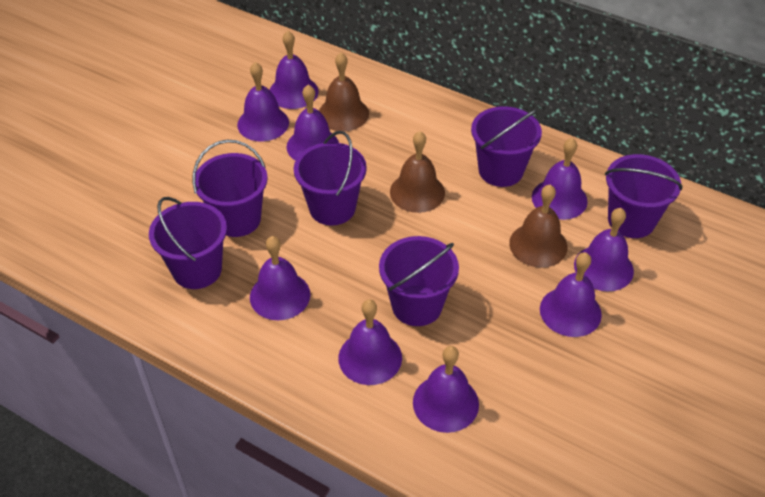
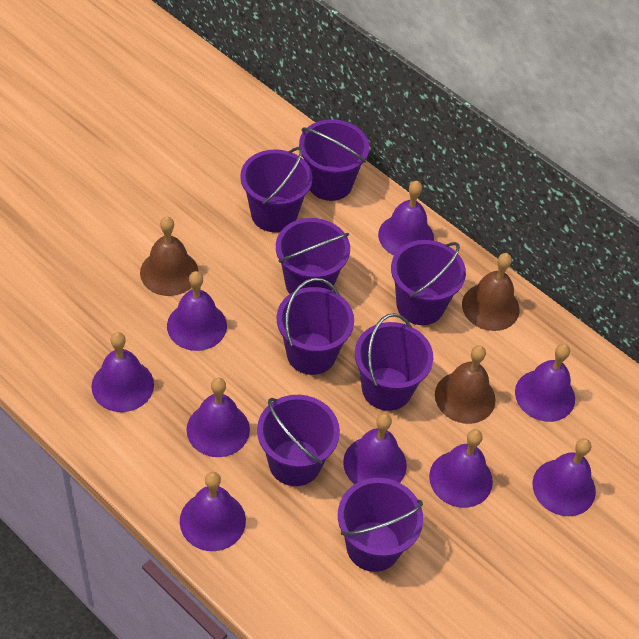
purple bucket: [149,197,227,289] [192,140,268,237] [294,131,367,226] [379,236,459,326] [471,106,542,187] [605,154,683,238] = 6 -> [240,147,313,232] [257,395,340,486] [276,218,350,294] [277,278,354,375] [299,119,369,201] [338,478,423,572] [355,313,433,411] [391,240,466,325] = 8

